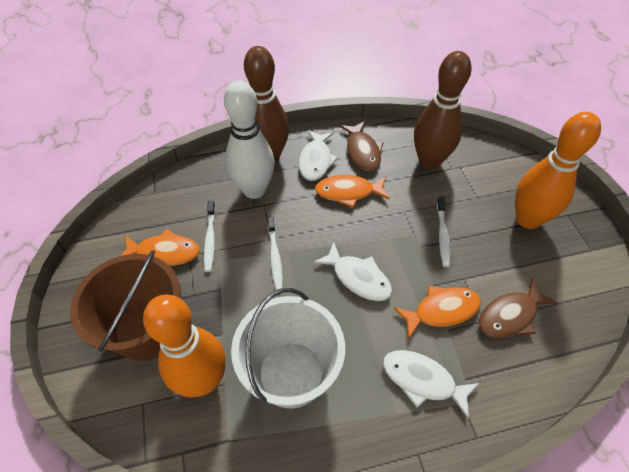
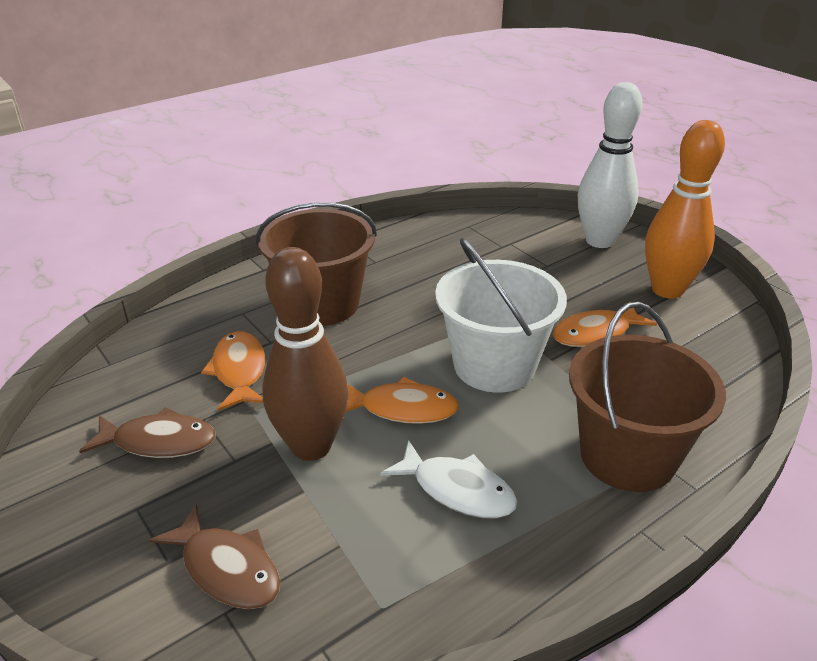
brown bowling pin: [244,46,289,163] [414,51,472,169] = 2 -> [262,247,348,461] = 1
brown bucket: [70,250,181,361] = 1 -> [256,202,377,326] [569,302,726,492] = 2
orange bowling pin: [143,294,226,398] [515,112,601,229] = 2 -> [645,120,725,299] = 1
white fish: [298,130,338,181] [313,242,392,301] [383,350,479,419] = 3 -> [381,440,518,518] = 1
white toothbrush: [204,201,216,272] [267,217,283,290] [437,197,450,267] = 3 -> none = 0

